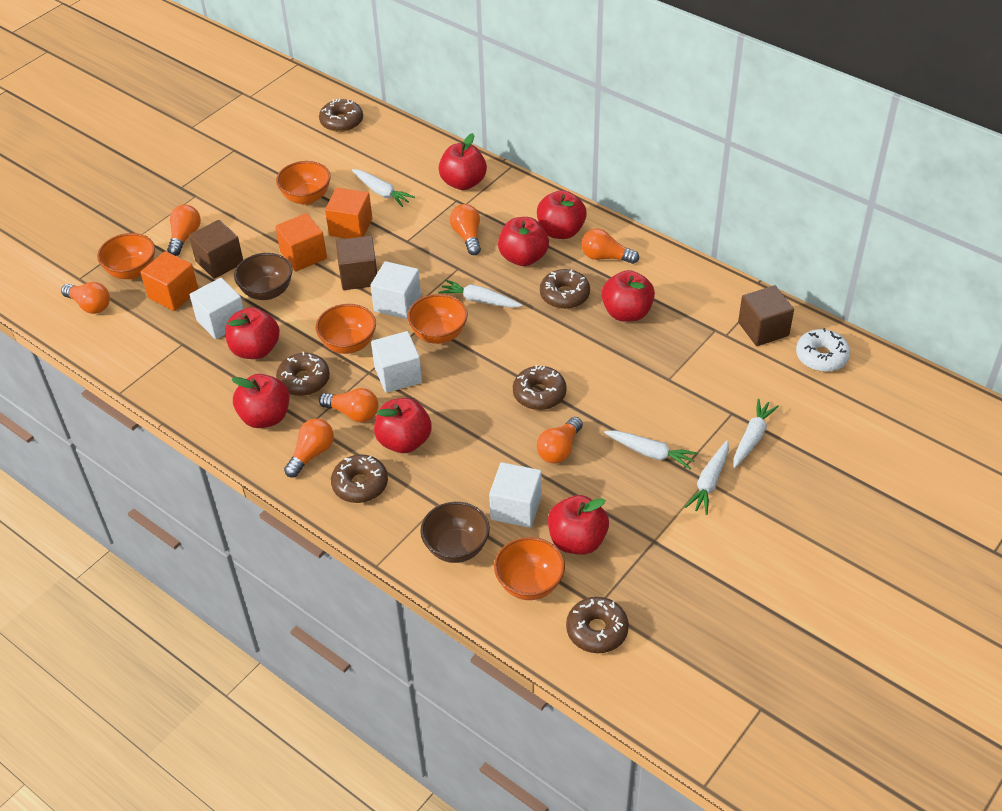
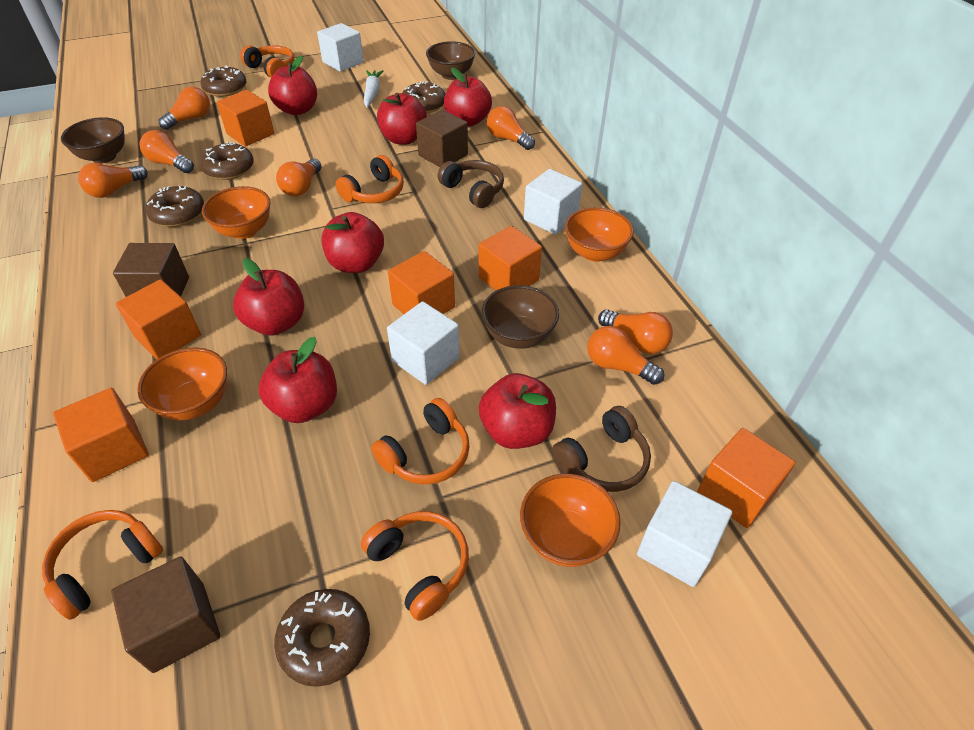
brown bowl: [234,253,292,300] [420,502,490,563] = 2 -> [61,117,125,164] [426,41,475,80] [482,285,559,349] = 3
brown donut: [276,352,330,396] [319,99,363,132] [331,455,388,503] [513,365,567,410] [540,269,590,309] [566,597,629,653] = 6 -> [146,186,204,227] [200,142,254,180] [201,66,247,97] [274,589,370,687] [402,81,445,113] = 5
brown headphones: none = 0 -> [438,160,504,208] [552,406,651,492] = 2
orange bowl: [97,233,155,279] [276,161,331,205] [316,304,376,354] [407,294,468,344] [494,537,565,600] = 5 -> [137,347,227,421] [202,186,271,239] [520,474,621,567] [565,207,634,262] = 4
orange cube: [140,251,198,311] [275,213,327,271] [325,188,372,239] = 3 -> [53,388,149,482] [116,279,201,359] [217,90,274,146] [388,251,455,314] [479,226,542,290] [697,428,796,528] = 6
orange headphones: none = 0 -> [42,510,163,620] [240,45,294,78] [335,155,404,203] [361,511,469,621] [371,398,470,485] = 5
red apple: [225,307,280,359] [232,374,289,428] [374,398,432,453] [438,133,487,190] [498,217,549,266] [537,190,587,239] [548,495,609,554] [601,270,655,322] = 8 -> [233,258,304,336] [258,337,337,423] [268,55,317,115] [322,212,384,273] [377,93,427,145] [444,67,492,126] [479,373,556,449] = 7
white carrot: [352,169,415,207] [438,279,522,308] [604,430,698,469] [685,440,729,515] [734,399,779,468] = 5 -> [364,70,383,107] = 1
white donut: [796,328,850,372] = 1 -> none = 0

